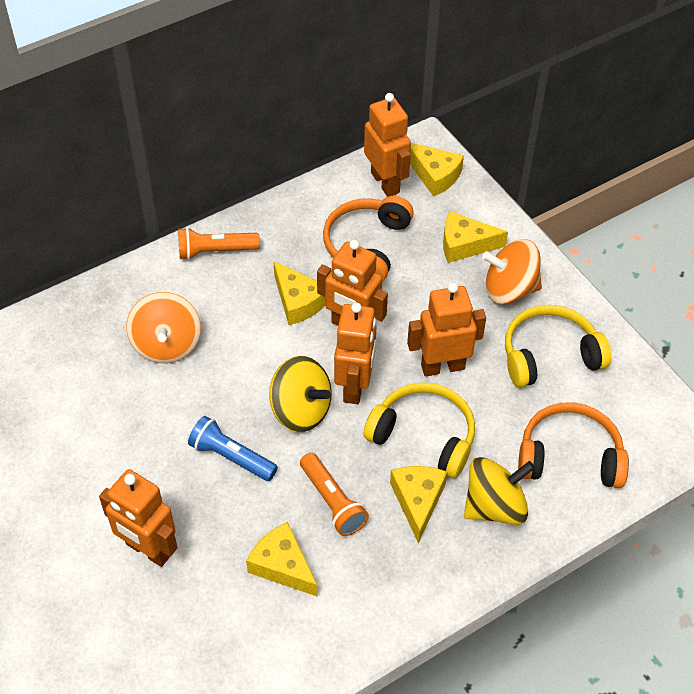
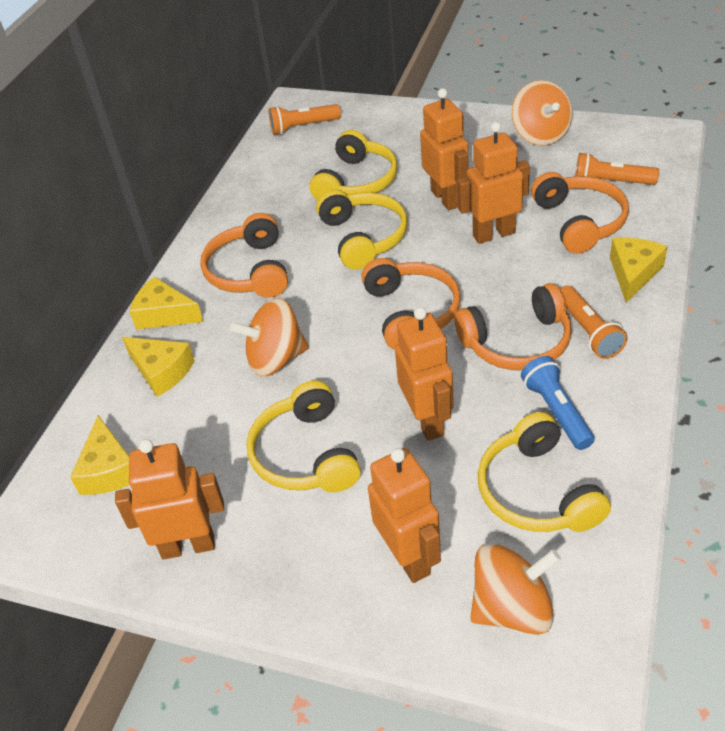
orange flashlight: [178,227,260,260] [300,453,369,536] = 2 -> [269,104,341,135] [560,285,627,359] [575,152,659,185] = 3
orange headphones: [323,196,414,281] [518,403,629,488] = 2 -> [200,213,288,298] [361,258,461,350] [454,283,572,370] [531,172,629,254] = 4
orange spinning top: [126,292,201,363] [482,239,542,304] = 2 -> [230,298,309,376] [470,543,561,635] [512,80,572,146] = 3
yellow cheese: [246,522,318,597] [273,261,325,325] [390,466,447,543] [410,143,464,197] [443,211,508,263] = 5 -> [70,415,130,495] [122,337,195,397] [129,277,204,330] [610,238,667,303] = 4
yellow headphones: [363,382,475,478] [505,305,611,388] = 2 -> [246,381,361,492] [310,130,398,201] [316,189,408,270] [478,412,611,532] = 4
yellow spinning top: [269,356,332,432] [464,457,535,525] = 2 -> none = 0

